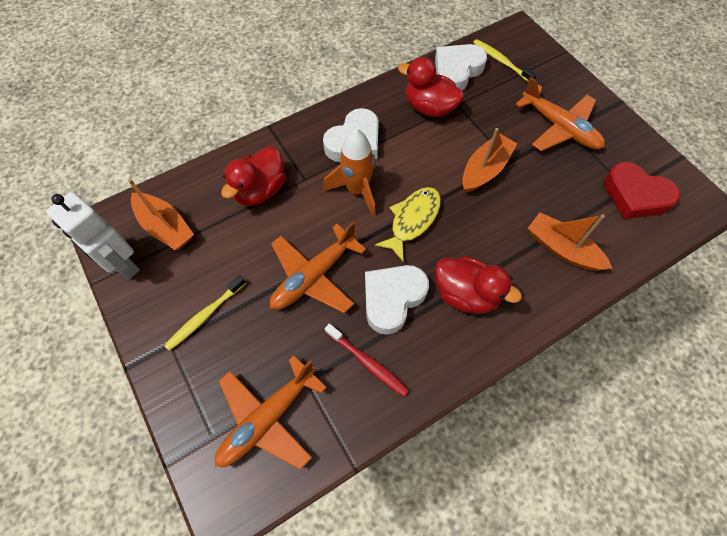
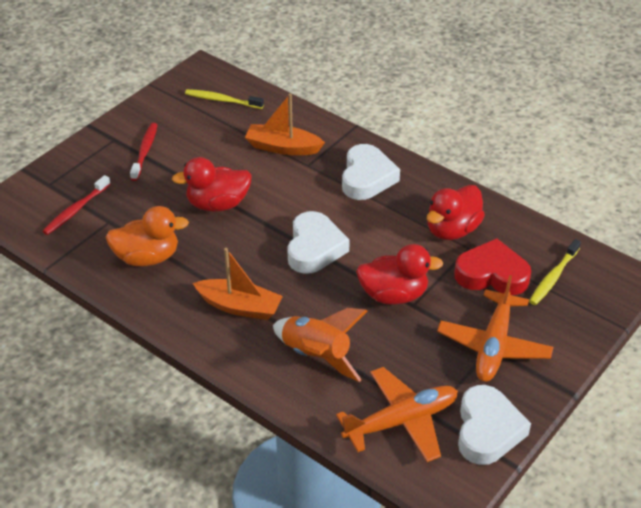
orange boat: [128,179,194,250] [462,128,517,193] [528,212,612,271] = 3 -> [193,248,283,320] [245,94,325,155] = 2
orange duck: none = 0 -> [106,206,189,266] = 1
orange plane: [215,355,327,470] [270,222,366,313] [516,77,605,151] = 3 -> [336,367,458,462] [437,275,553,382] = 2
red toothbrush: [325,324,409,397] = 1 -> [42,175,110,235] [130,123,158,181] = 2
white robot: [46,192,140,279] = 1 -> none = 0
yellow fish: [374,187,441,262] = 1 -> none = 0

